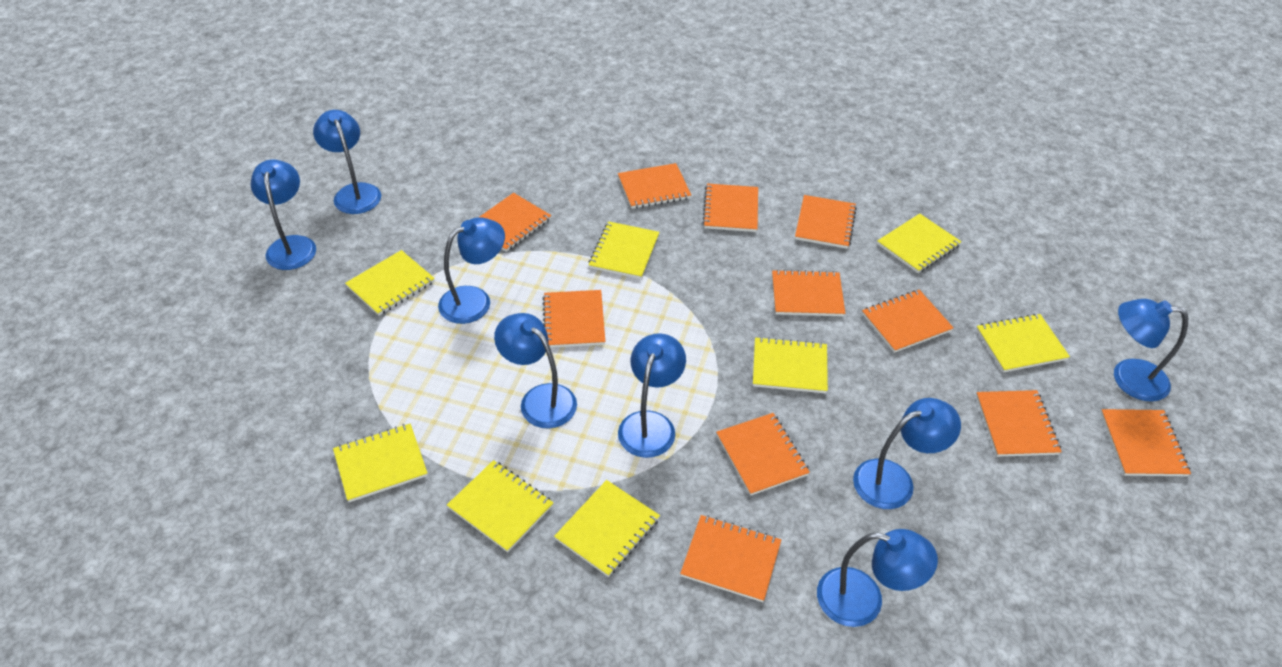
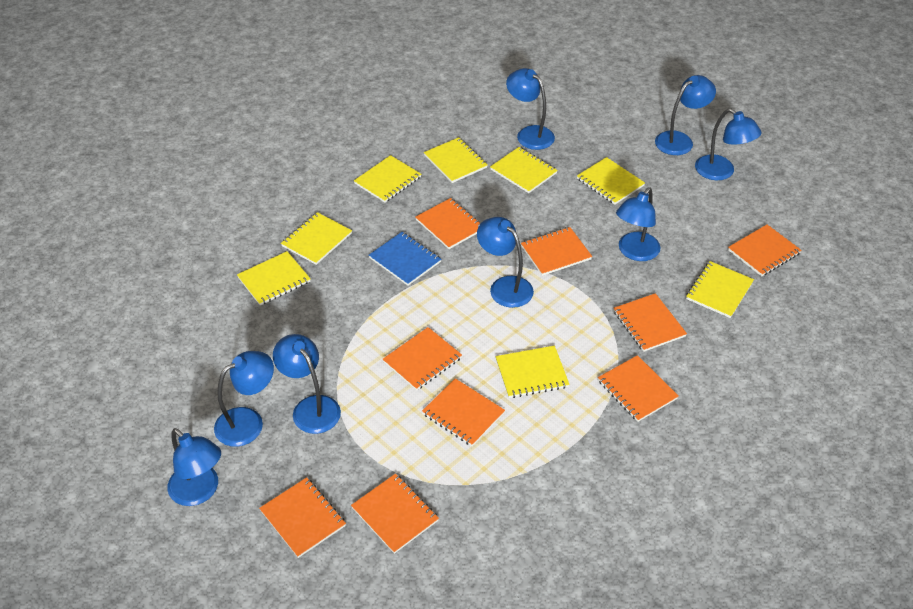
blue notebook: none = 0 -> [369,232,441,286] = 1
orange notebook: [480,193,551,252] [542,290,605,348] [618,163,691,209] [680,515,781,602] [702,184,758,232] [716,413,810,496] [772,269,845,316] [795,195,857,249] [862,290,954,353] [976,390,1062,457] [1101,409,1191,476] = 11 -> [259,477,346,558] [351,474,439,554] [383,327,462,391] [416,198,481,249] [422,378,505,446] [521,227,592,276] [598,355,679,422] [613,293,687,352] [728,225,802,276] = 9

